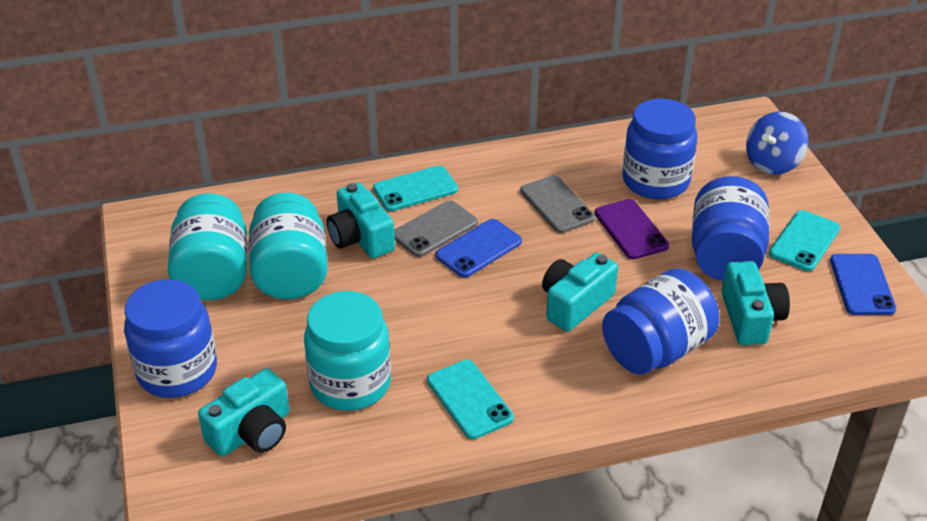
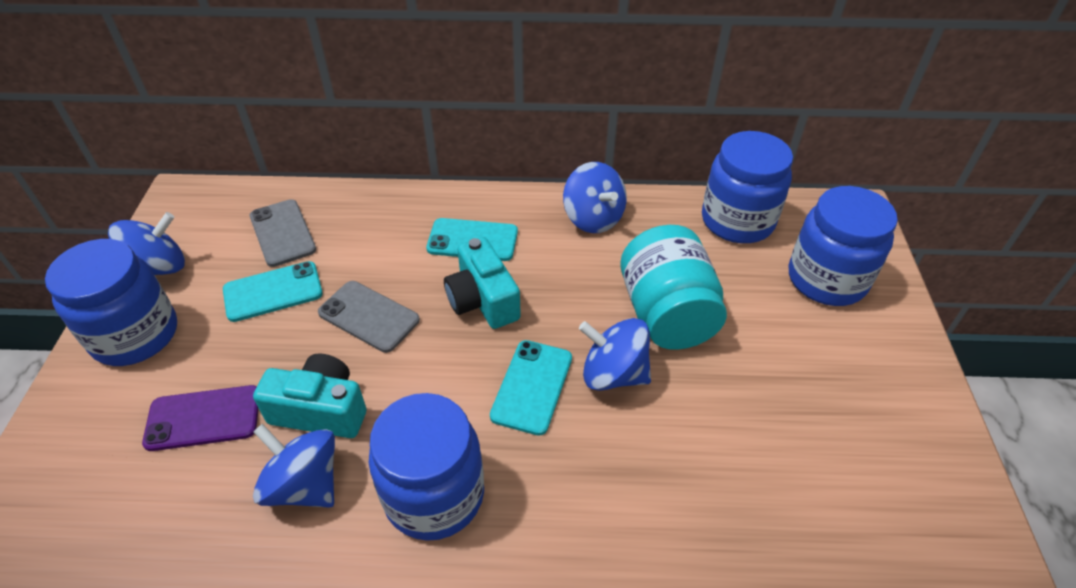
blue phone: [435,219,522,278] [830,254,896,315] = 2 -> none = 0
blue spinning top: [746,112,809,175] = 1 -> [108,212,185,275] [253,424,335,508] [563,162,627,233] [579,318,651,390] = 4
turquoise camera: [198,368,290,457] [327,183,395,258] [542,253,618,332] [721,261,790,345] = 4 -> [253,353,367,438] [444,237,521,329] = 2
turquoise jar: [168,193,248,300] [248,192,328,299] [304,291,391,411] = 3 -> [620,225,727,350] = 1

